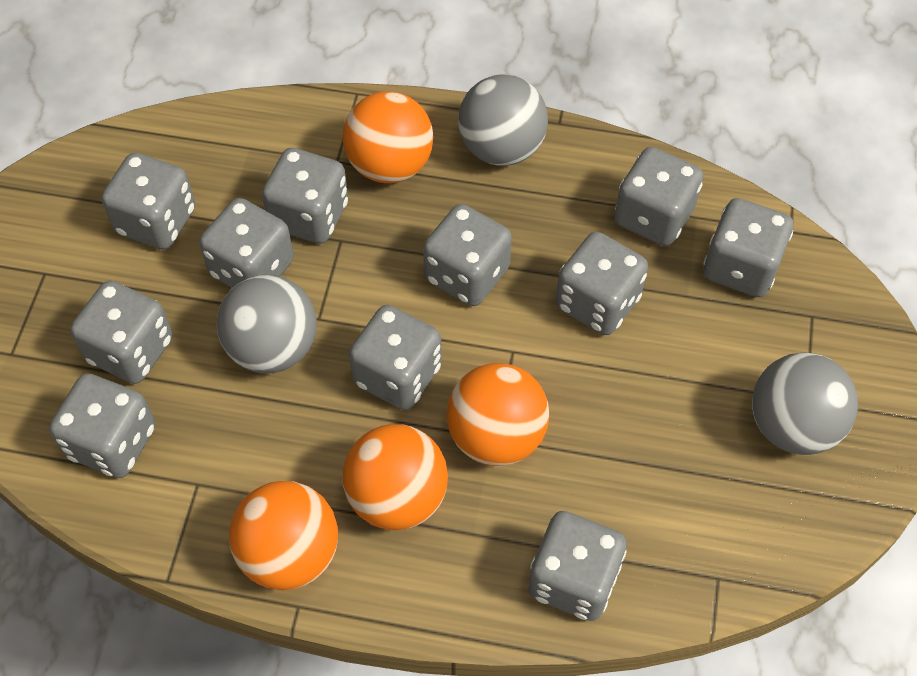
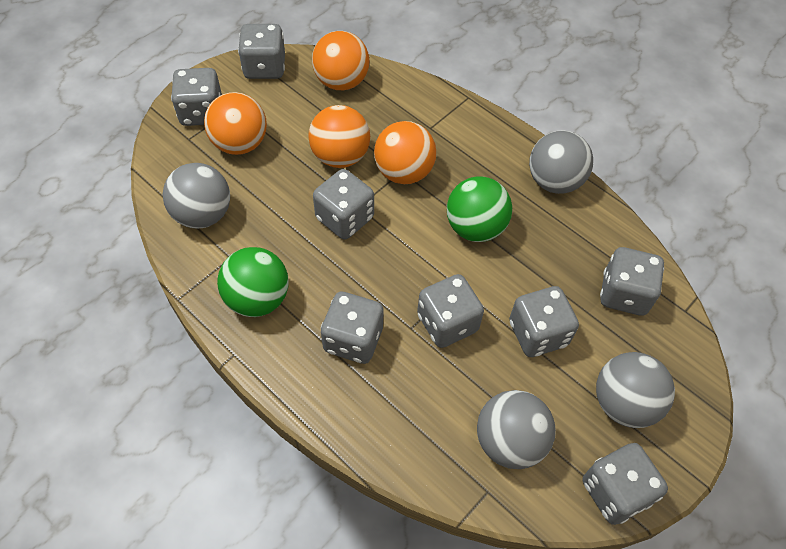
green ball: none = 0 -> [217,247,289,317] [447,176,512,242] = 2
grey ball: [217,275,317,373] [458,74,548,166] [752,352,858,455] = 3 -> [163,163,230,228] [477,390,556,469] [529,130,593,194] [596,352,675,428] = 4
grey dice: [49,373,155,478] [70,281,172,384] [102,153,195,249] [199,198,294,288] [262,148,348,244] [349,305,442,410] [423,204,512,306] [529,511,627,621] [556,232,648,335] [614,147,703,246] [704,198,793,297] = 11 -> [171,68,222,126] [238,24,285,79] [313,169,374,240] [321,292,384,364] [417,274,484,348] [509,286,579,357] [583,443,668,525] [600,247,664,316] = 8

